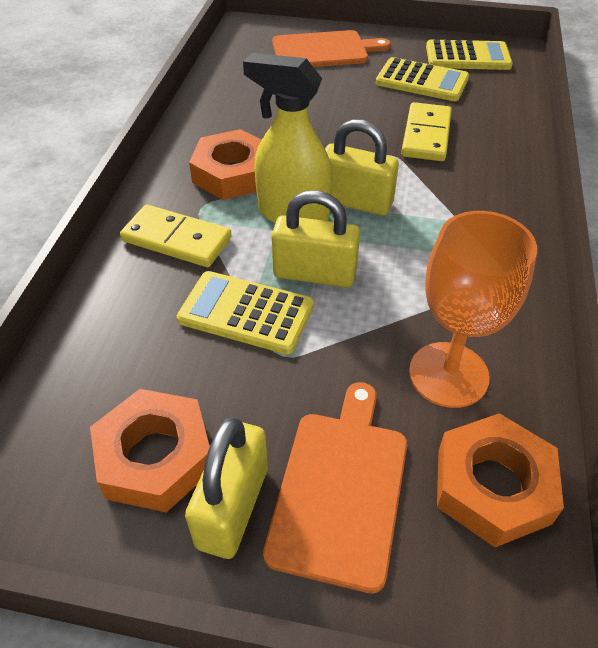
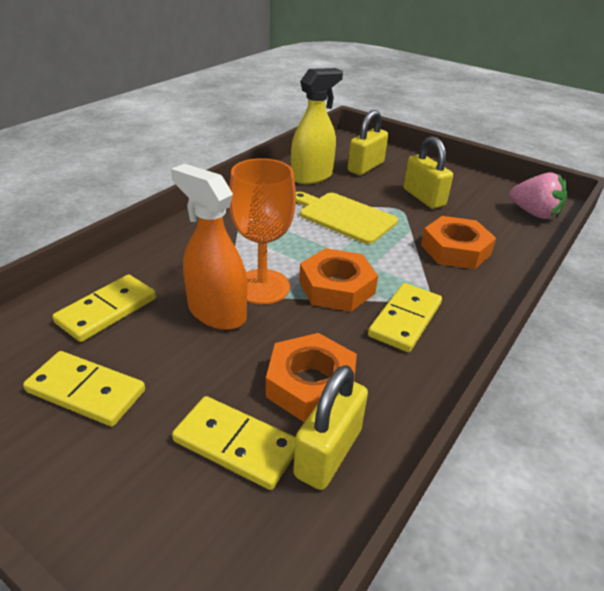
orange cutting board: [263,382,407,593] [272,30,391,67] = 2 -> none = 0
orange spray bottle: none = 0 -> [171,164,247,330] = 1
pink strawberry: none = 0 -> [509,172,567,219] = 1
yellow calculator: [177,271,314,354] [376,57,469,101] [426,40,513,70] = 3 -> none = 0
yellow cutting board: none = 0 -> [296,192,398,244] = 1
yellow domino: [120,204,232,267] [401,102,452,161] = 2 -> [23,351,145,426] [52,274,156,342] [172,396,295,490] [368,283,442,352] = 4

